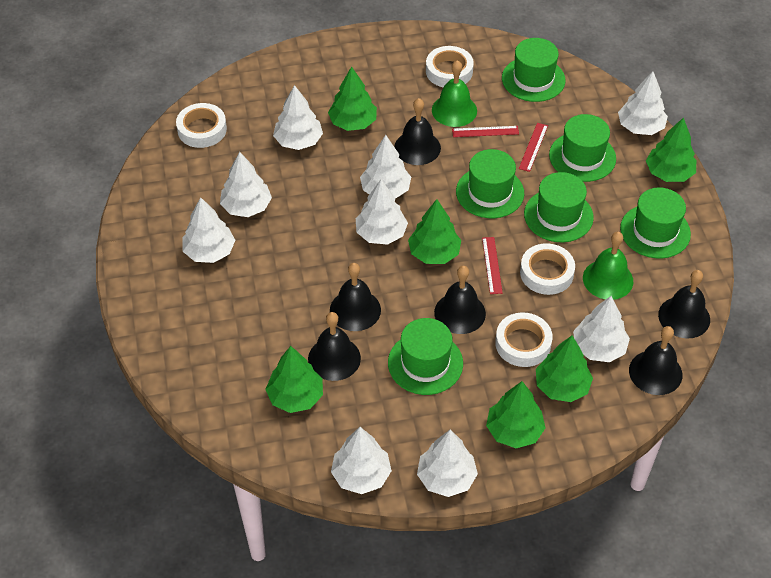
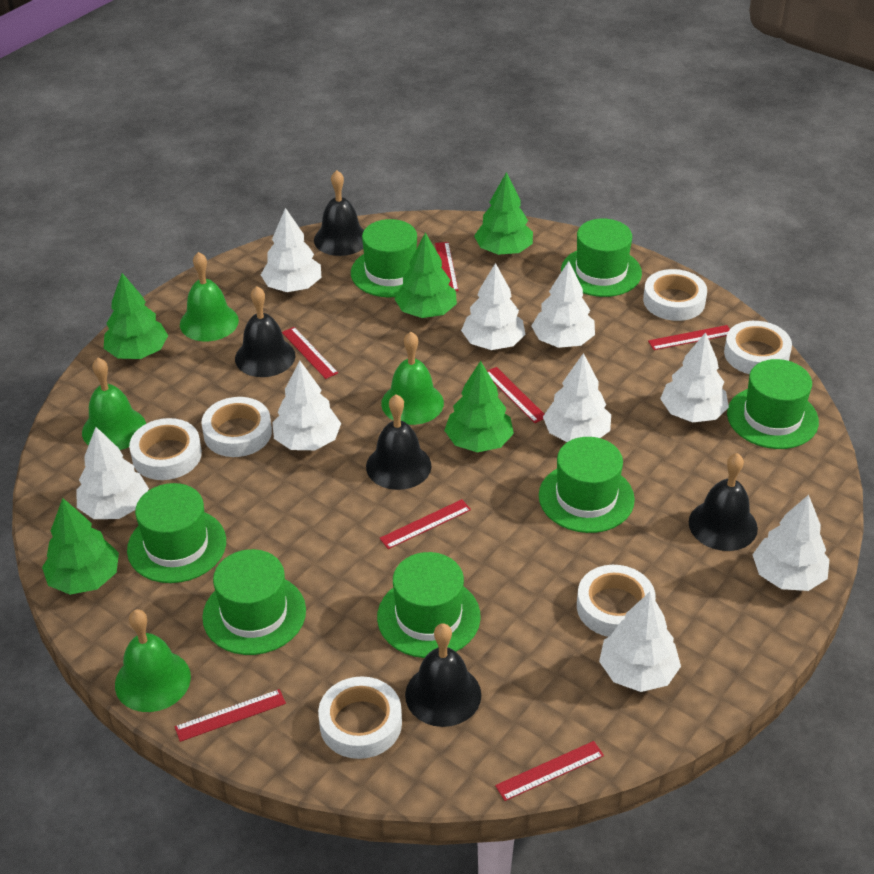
black bell: [308,312,361,381] [330,263,381,331] [394,98,441,165] [434,266,486,334] [629,326,682,395] [658,270,710,339] = 6 -> [235,286,295,377] [314,170,364,256] [366,394,431,490] [405,623,481,727] [689,453,758,551] = 5
green bell: [432,60,477,127] [583,232,633,300] = 2 -> [82,358,146,450] [115,609,191,712] [180,252,239,341] [381,332,444,425] = 4
green hat: [388,318,463,395] [456,149,524,218] [502,38,566,102] [524,172,594,242] [549,114,616,182] [620,188,691,258] = 6 -> [127,483,226,583] [202,549,306,655] [351,219,417,297] [377,552,481,658] [539,437,635,533] [561,218,642,297] [727,359,819,449] = 7
green tree: [265,346,323,413] [328,66,377,131] [408,199,461,264] [486,381,546,448] [536,336,593,402] [646,117,696,182] = 6 -> [42,498,119,595] [104,273,168,359] [395,233,457,318] [444,361,514,453] [474,172,533,255] = 5
red ruler: [452,126,519,137] [482,237,503,294] [519,123,548,172] = 3 -> [175,689,286,742] [282,327,338,379] [379,499,471,549] [435,242,459,291] [487,367,544,423] [495,741,604,801] [648,325,730,350] = 7
white tape: [176,103,227,148] [426,46,474,87] [495,312,553,367] [520,243,575,295] = 4 -> [129,418,202,480] [201,397,272,457] [318,676,402,759] [577,565,656,637] [643,269,707,321] [724,321,792,374] = 6

